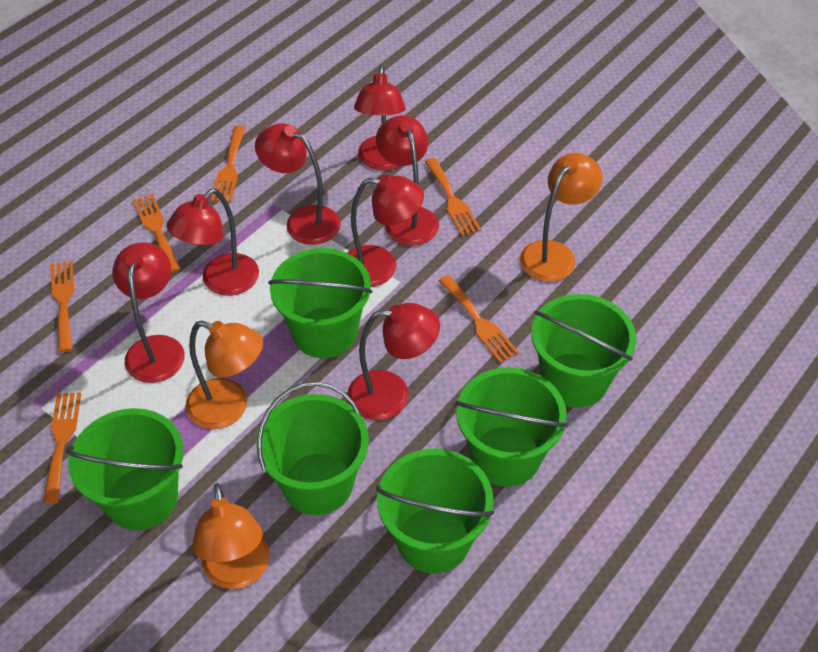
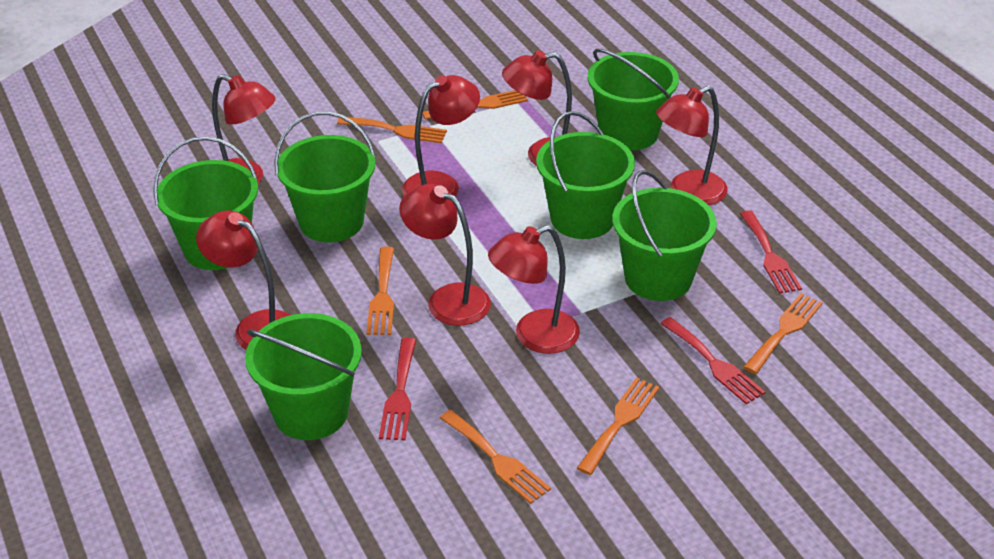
orange lamp: [185,320,263,429] [192,483,270,589] [520,153,602,282] = 3 -> none = 0
red fork: none = 0 -> [379,338,416,440] [660,317,765,404] [740,210,802,294] = 3

